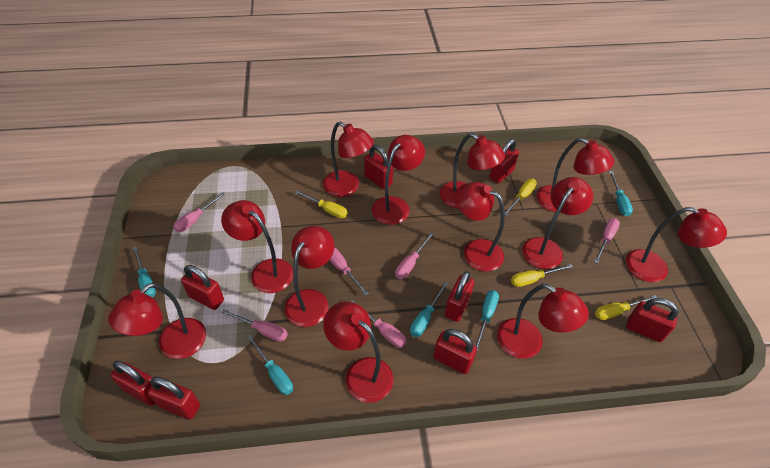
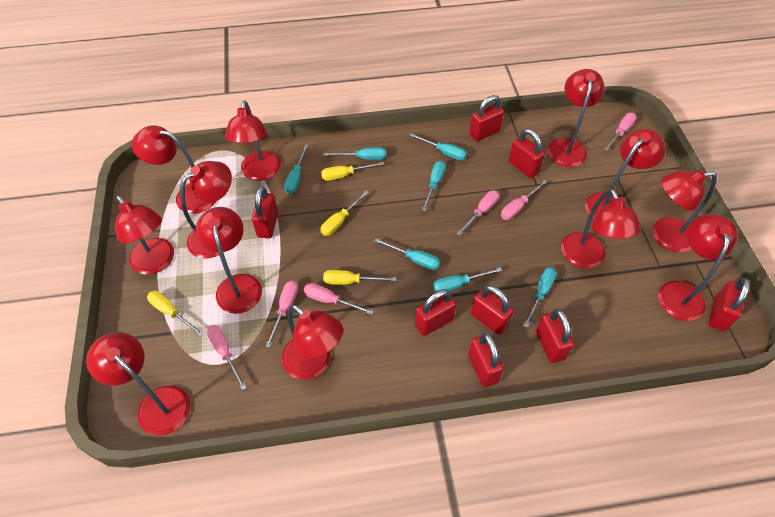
turquoise screwdriver: [133,246,156,298] [247,335,293,395] [410,282,448,337] [475,290,499,351] [609,171,633,216] = 5 -> [284,144,309,194] [323,147,386,160] [374,238,440,270] [409,133,467,160] [422,161,446,211] [433,267,502,292] [524,267,557,328] = 7

